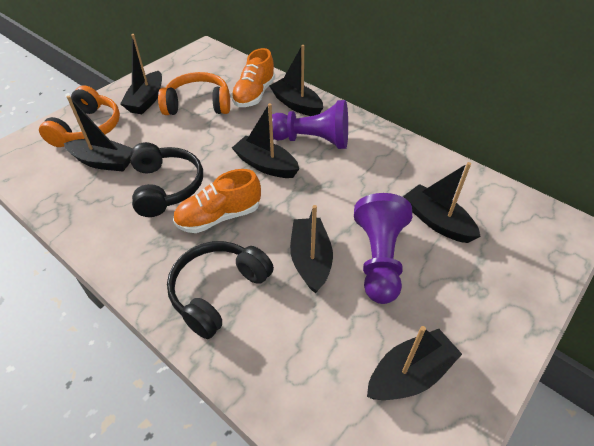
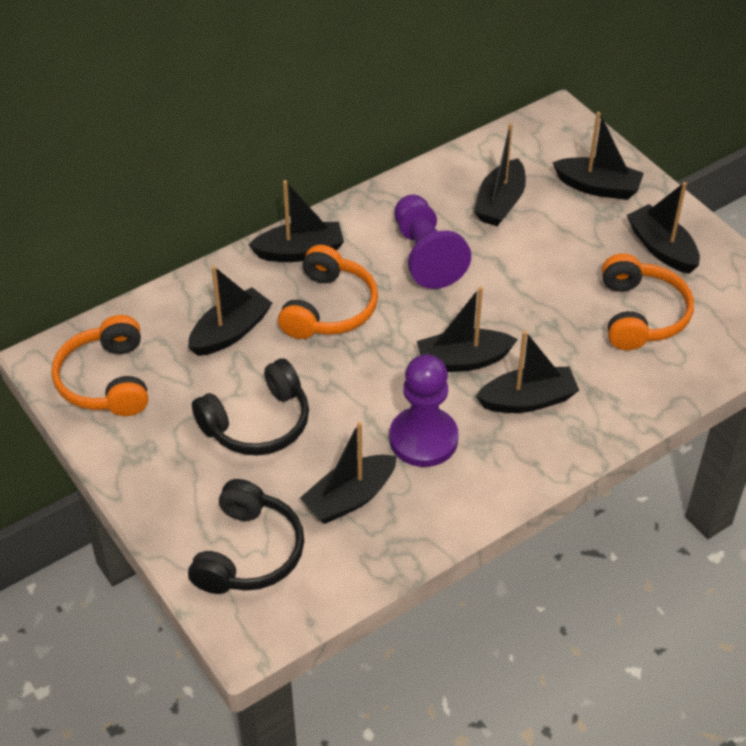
black boat: [64,96,133,171] [120,34,162,114] [232,103,299,178] [270,45,323,116] [290,205,333,294] [367,326,462,400] [403,162,481,243] = 7 -> [188,266,272,356] [249,180,344,262] [300,422,397,524] [417,287,518,372] [474,123,526,226] [476,331,579,413] [552,112,644,200] [627,182,700,274] = 8
orange headphones: [39,85,120,147] [158,72,230,115] = 2 -> [52,315,148,416] [278,245,378,339] [602,253,694,350] = 3
orange shoe: [173,169,261,233] [231,48,275,107] = 2 -> none = 0

